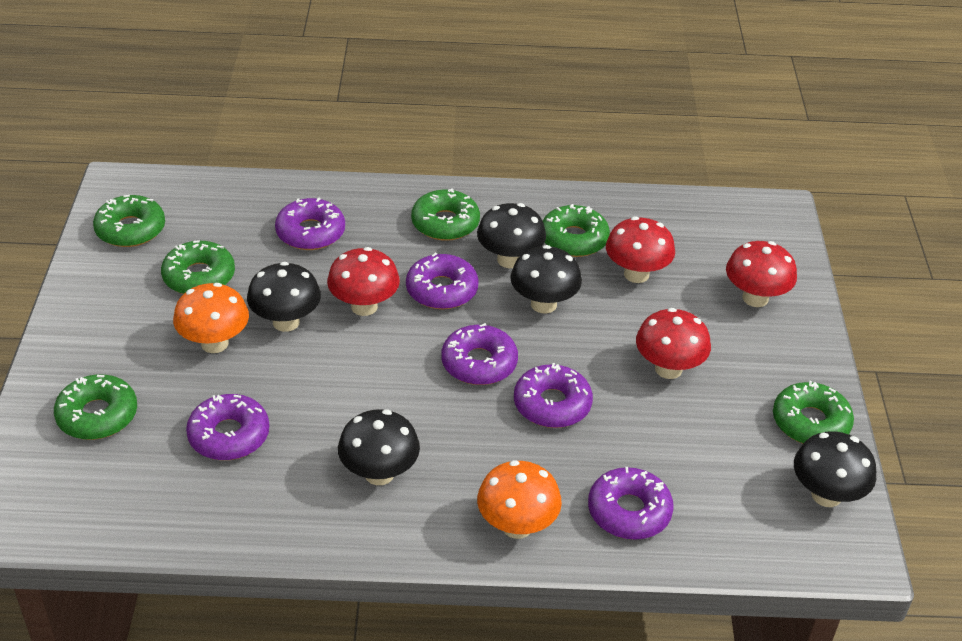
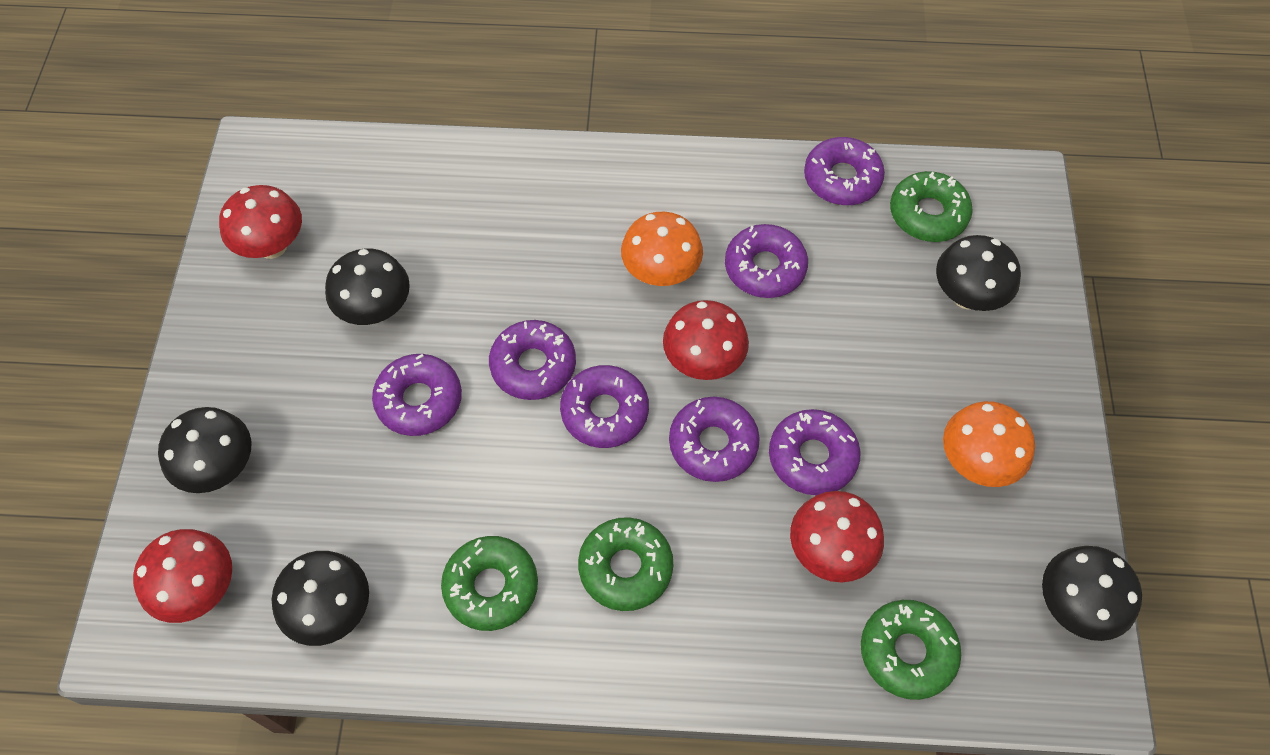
green donut: [54,374,137,440] [93,195,165,247] [161,240,235,294] [411,188,480,241] [543,204,610,257] [773,381,854,444] = 6 -> [441,536,538,631] [578,517,673,611] [861,600,961,700] [890,171,973,242] = 4
purple donut: [186,394,269,460] [275,197,345,250] [406,252,479,309] [441,323,518,385] [514,363,593,428] [588,467,674,540] = 6 -> [372,354,462,436] [489,320,576,400] [560,365,649,448] [669,397,760,482] [725,224,808,298] [769,409,861,495] [804,137,885,205] = 7

